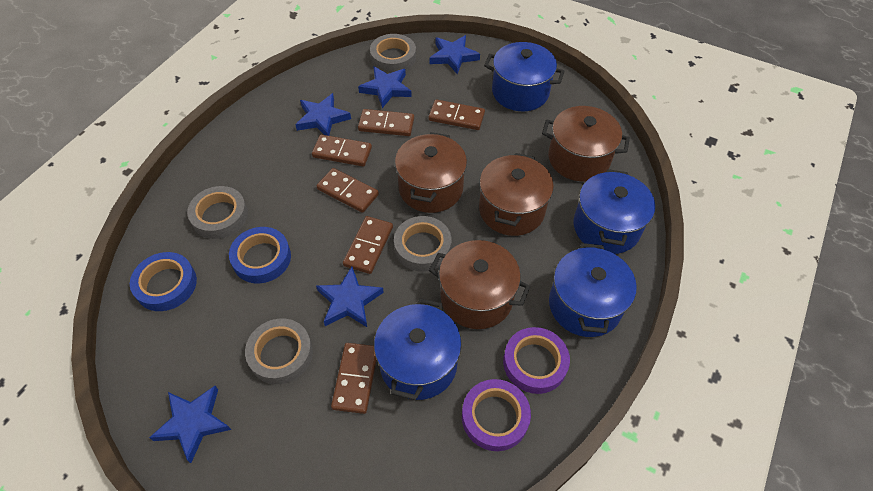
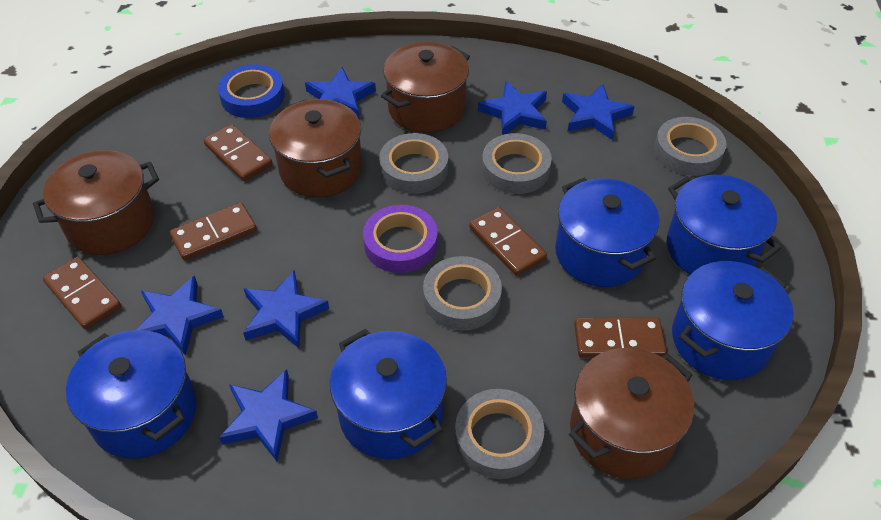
blue pot: [374,298,462,400] [484,42,565,111] [549,243,637,337] [574,169,655,254] = 4 -> [66,330,197,459] [330,329,447,460] [555,177,659,287] [667,175,782,275] [672,261,794,380] = 5
blue star: [149,386,231,463] [295,93,351,136] [316,267,384,327] [358,66,412,108] [429,35,480,74] = 5 -> [136,276,224,355] [219,369,318,461] [243,270,329,348] [305,67,376,119] [478,81,547,135] [562,84,635,140] = 6
blue tape: [130,252,197,311] [229,227,291,283] = 2 -> [218,64,285,118] = 1
brown domino: [312,134,372,167] [317,168,379,213] [331,343,377,414] [343,216,393,274] [358,109,414,136] [429,99,485,130] = 6 -> [43,257,121,330] [170,202,257,261] [203,124,273,181] [469,207,547,276] [574,317,667,358] = 5
grey tape: [187,186,248,239] [245,318,313,384] [370,34,416,73] [394,216,452,272] = 4 -> [379,133,448,194] [423,256,502,331] [455,389,544,479] [482,133,552,194] [654,117,727,176] = 5
purple tape: [462,379,531,451] [503,327,570,394] = 2 -> [363,205,438,273] = 1

